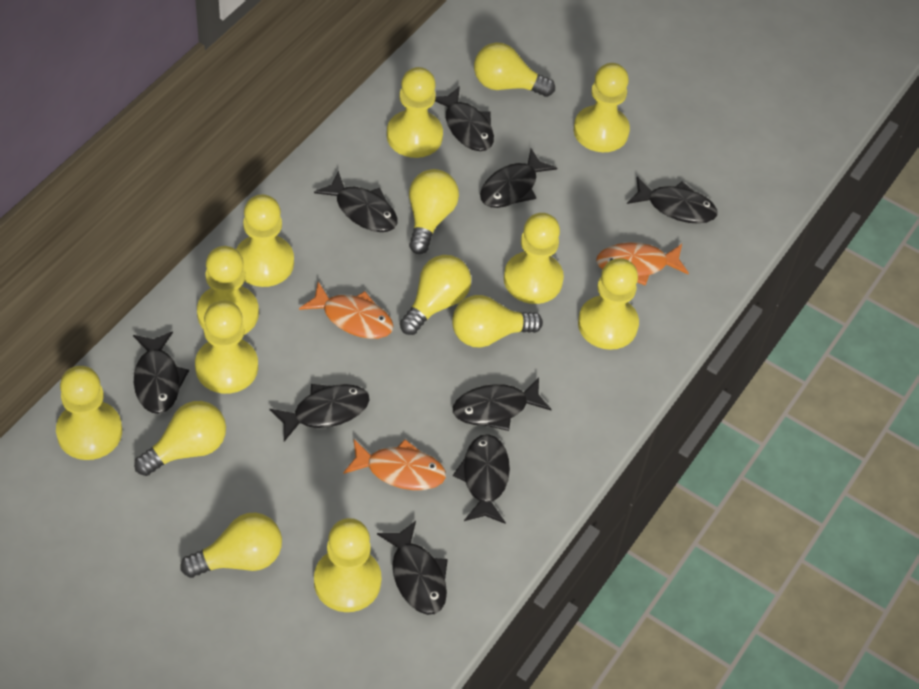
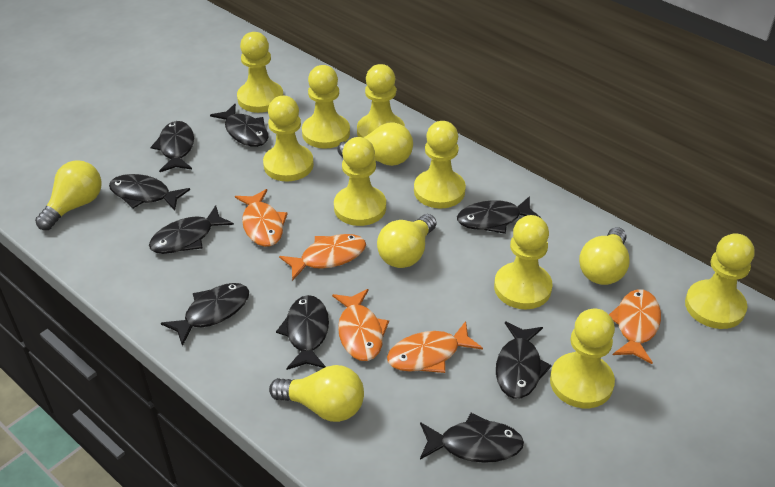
orange fish: [299,282,394,339] [343,439,446,490] [596,243,689,286] = 3 -> [235,189,288,247] [279,234,366,281] [332,289,389,361] [387,321,483,373] [609,289,661,364] = 5
yellow light bulb: [134,401,226,476] [180,513,282,578] [400,255,471,335] [409,169,459,254] [452,295,543,348] [474,42,555,97] = 6 -> [35,160,102,230] [269,365,364,422] [337,122,413,166] [377,214,436,268] [579,227,630,285] = 5

